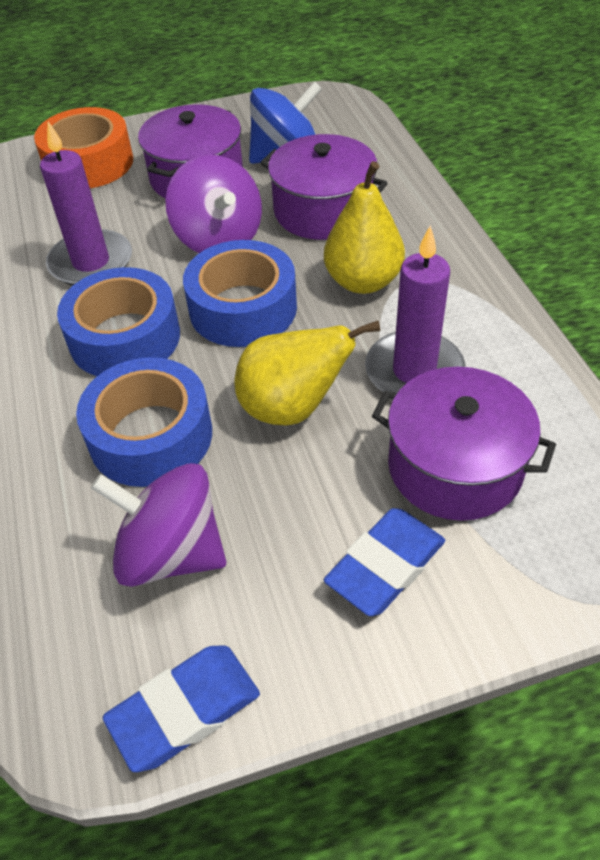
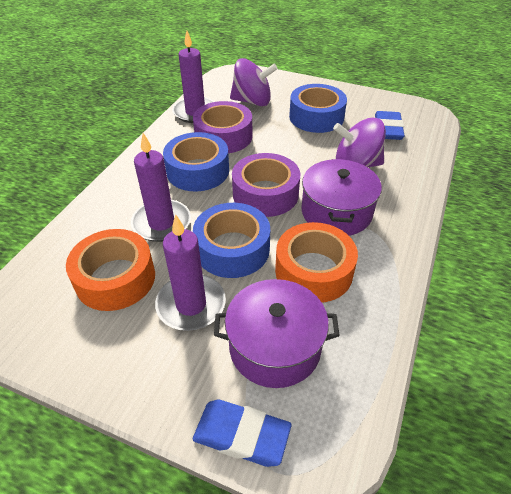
blue spinning top: [249,81,322,164] = 1 -> none = 0
orange tape: [34,107,133,188] = 1 -> [66,229,155,311] [275,222,358,302] = 2
purple candle: [40,122,132,286] [365,225,466,393] = 2 -> [131,133,191,242] [155,214,226,331] [172,31,215,123] = 3
purple pot: [138,104,243,199] [260,134,388,240] [372,367,556,521] = 3 -> [214,279,340,388] [301,159,382,236] = 2
purple tape: none = 0 -> [193,101,252,153] [232,153,300,217] = 2
yellow pear: [235,321,380,425] [324,161,405,294] = 2 -> none = 0

